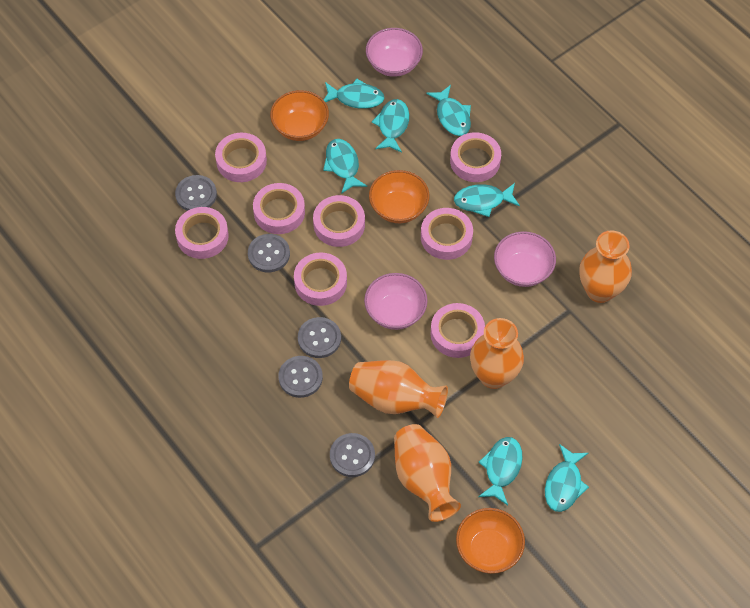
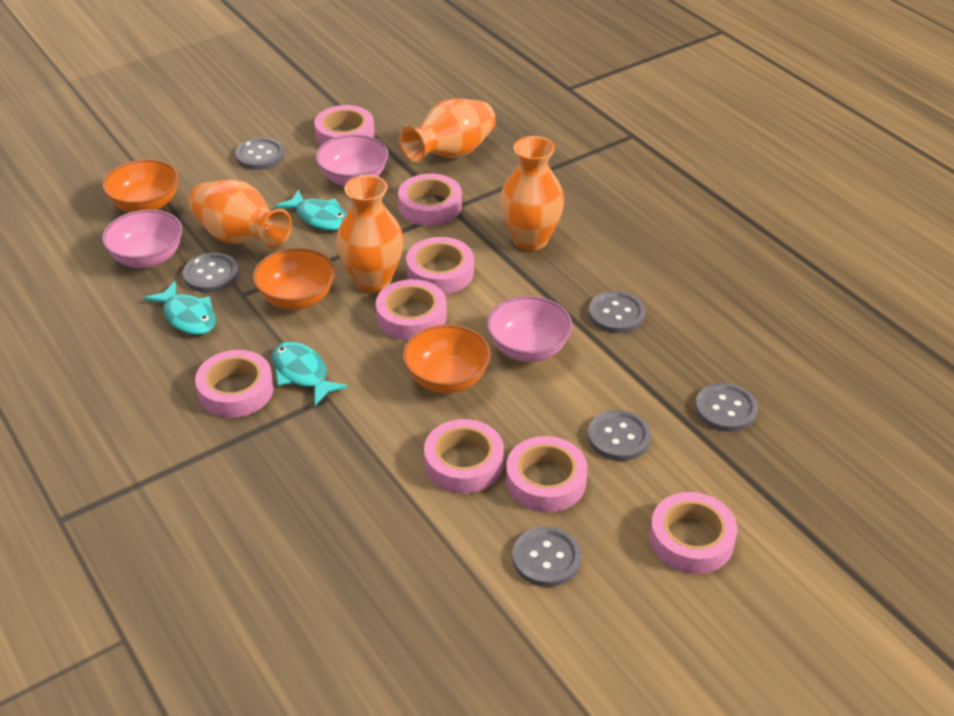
grey button: [175,175,217,211] [248,234,290,272] [278,356,323,398] [298,317,341,358] [330,433,375,477] = 5 -> [183,253,239,293] [235,138,285,170] [512,526,581,587] [588,291,646,333] [588,410,651,461] [695,383,758,432] = 6
turquoise fish: [323,139,367,194] [324,79,384,109] [372,99,409,153] [427,85,471,136] [454,183,520,217] [478,437,523,505] [545,444,589,512] = 7 -> [144,281,216,335] [272,342,348,406] [275,189,347,231] = 3

